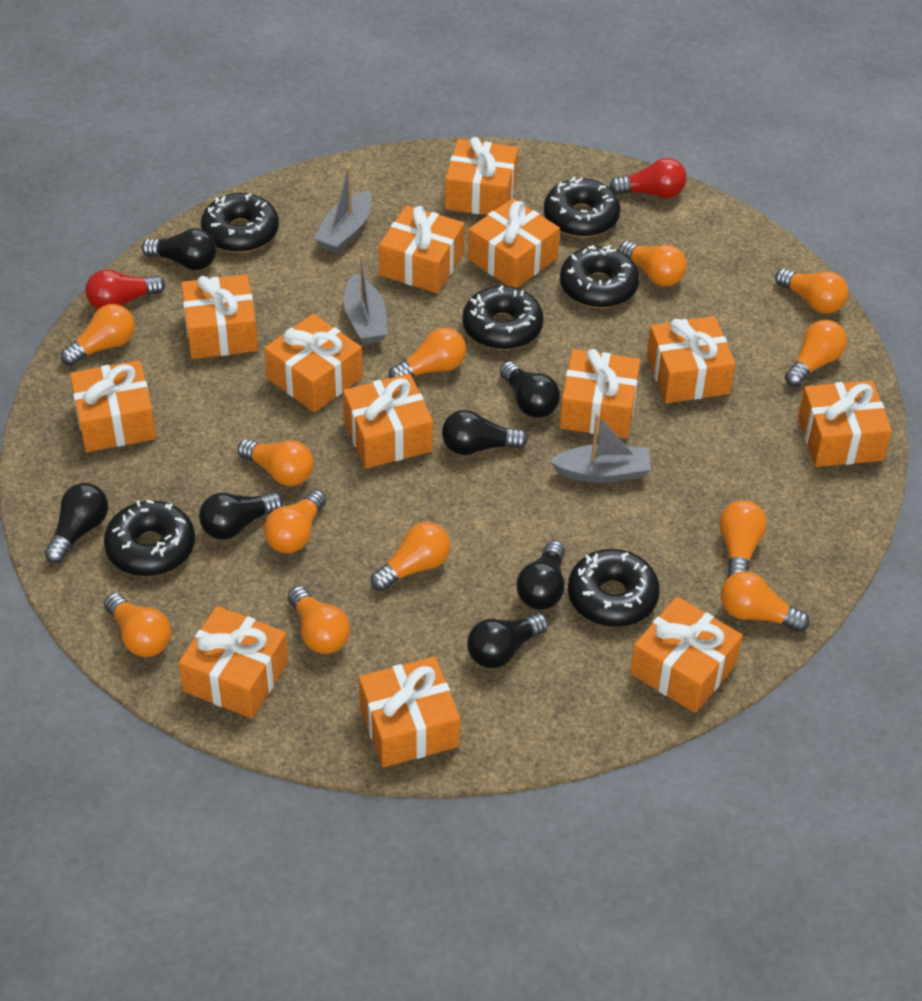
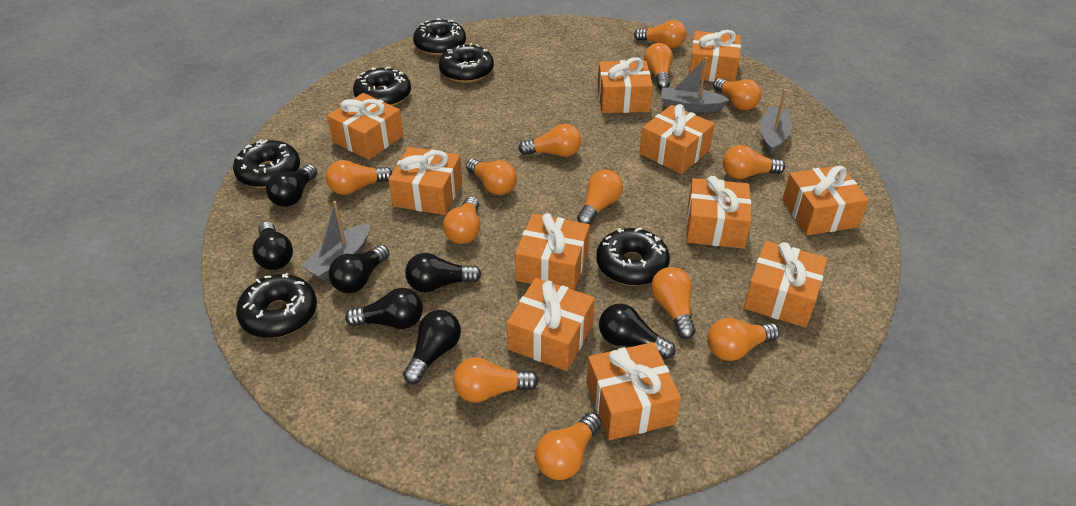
orange gift: [70,360,156,452] [178,606,289,718] [181,274,258,359] [264,314,363,412] [343,374,433,468] [359,656,460,767] [379,205,465,293] [445,137,518,215] [468,198,560,288] [560,349,640,438] [630,597,743,713] [647,316,735,403] [798,380,892,467] = 13 -> [327,93,403,160] [388,147,462,215] [507,278,595,371] [515,213,590,290] [586,342,681,440] [597,57,653,113] [639,104,715,174] [686,176,751,249] [689,30,741,82] [744,241,827,328] [782,165,869,235] = 11
orange light bulb: [61,304,135,366] [104,593,171,657] [238,439,314,486] [264,490,326,553] [288,586,350,654] [371,522,450,591] [389,328,466,378] [619,241,687,286] [719,500,767,578] [721,571,810,632] [775,269,848,314] [785,320,847,387] = 12 -> [326,160,392,195] [443,196,480,244] [453,357,539,403] [466,158,517,195] [518,124,581,157] [535,412,602,480] [577,169,623,224] [634,20,686,48] [644,43,673,90] [651,267,696,339] [707,318,779,361] [713,78,762,110] [723,145,785,179] = 13
red light bulb: [85,269,165,310] [609,158,686,198] = 2 -> none = 0

